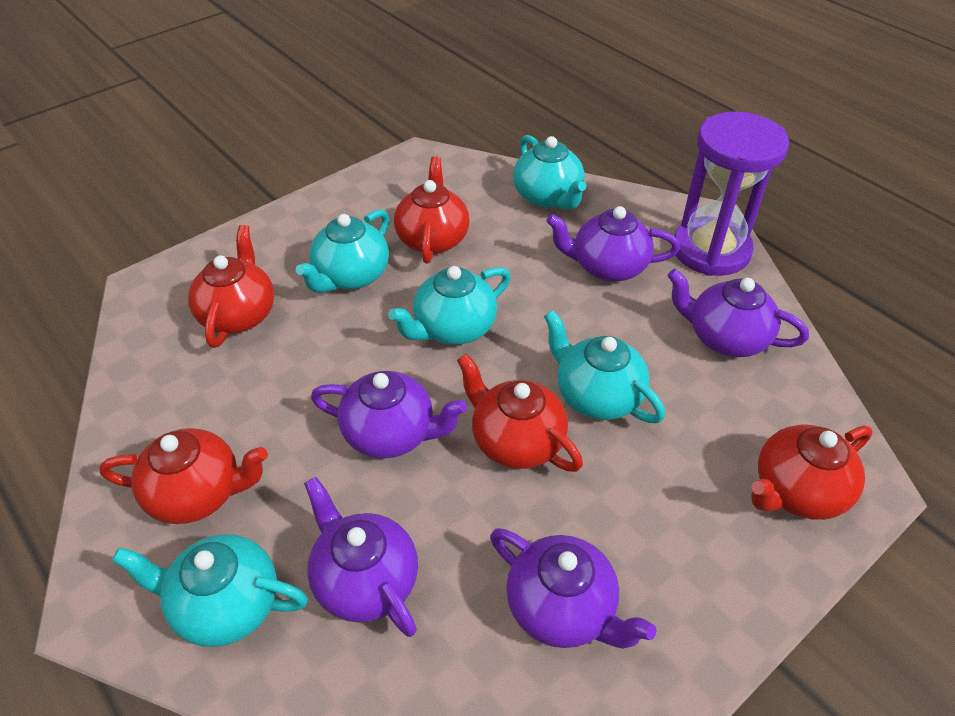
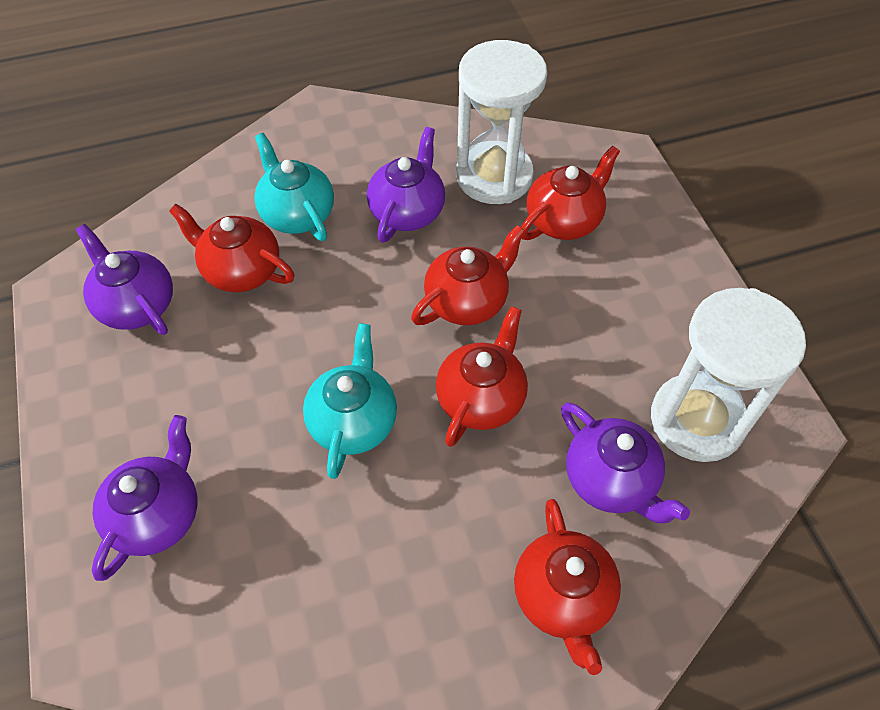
purple hourglass: [674,111,789,276] = 1 -> none = 0
purple teapot: [304,477,418,637] [311,371,467,459] [490,528,657,649] [546,206,680,282] [667,269,809,357] = 5 -> [76,224,173,335] [92,415,198,581] [367,127,445,243] [561,402,690,523] = 4
turquoise teapot: [112,534,308,647] [296,209,389,293] [388,266,511,345] [513,135,586,210] [544,310,665,423] = 5 -> [254,133,334,241] [303,323,397,479] = 2
white hourglass: none = 0 -> [456,40,547,204] [651,288,806,462] = 2

